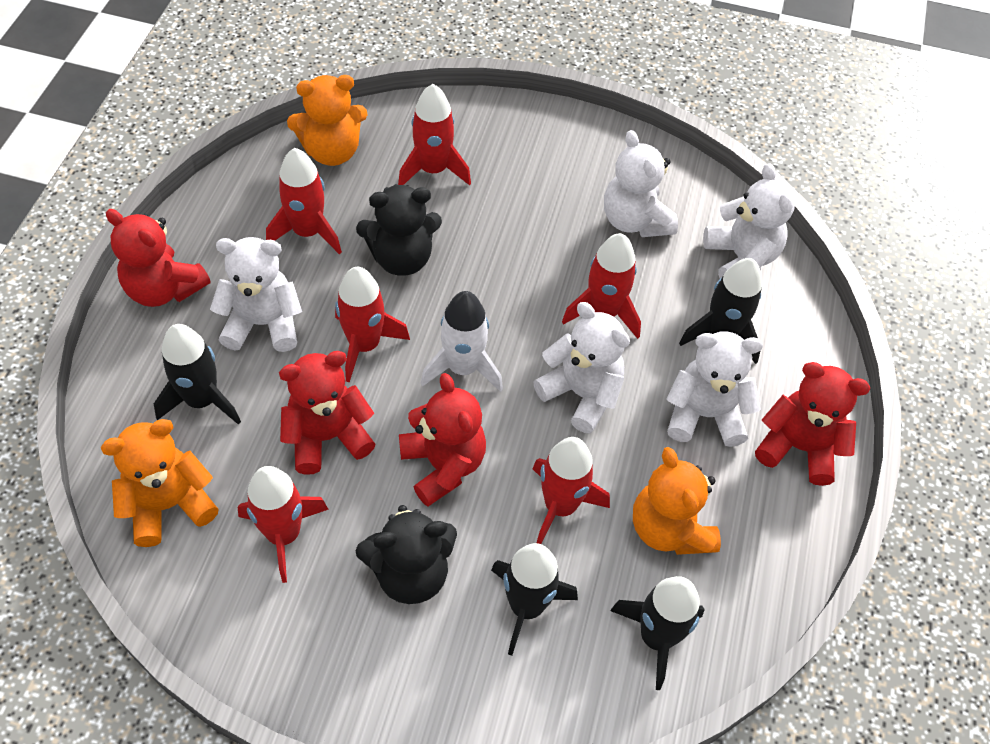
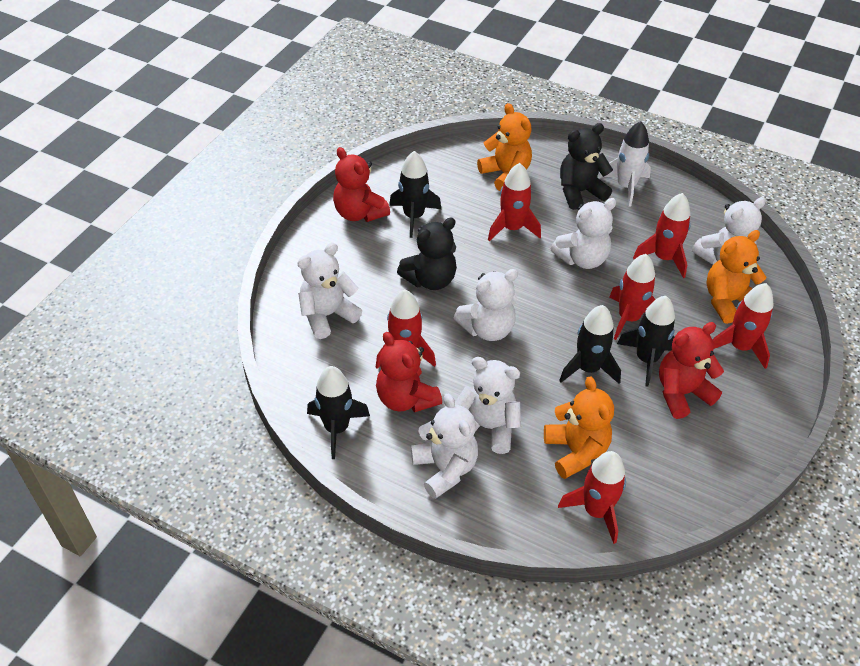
red teddy bear: [106,209,210,307] [279,351,376,475] [399,373,486,506] [755,362,870,486] = 4 -> [333,147,390,222] [376,332,442,412] [659,322,724,419] = 3
white teddy bear: [210,237,302,352] [533,302,630,433] [604,130,678,237] [667,331,763,447] [703,163,795,279] = 5 -> [297,243,362,339] [411,393,478,499] [454,269,518,341] [455,357,521,454] [550,198,616,269] [692,197,766,265] = 6

